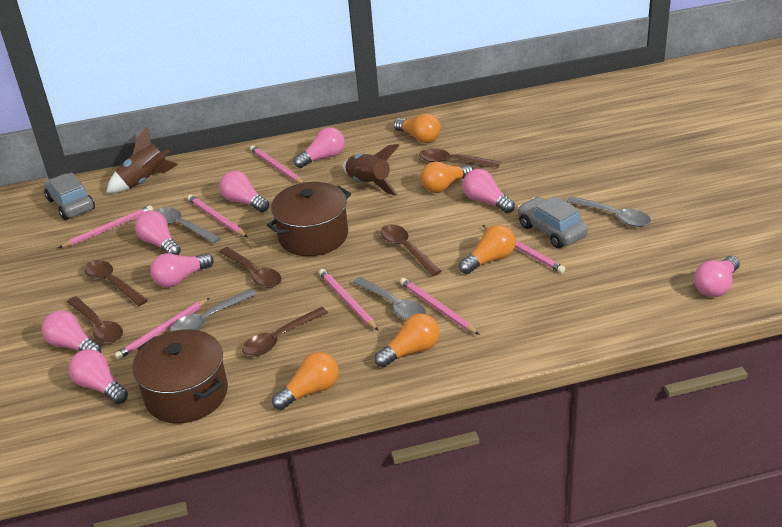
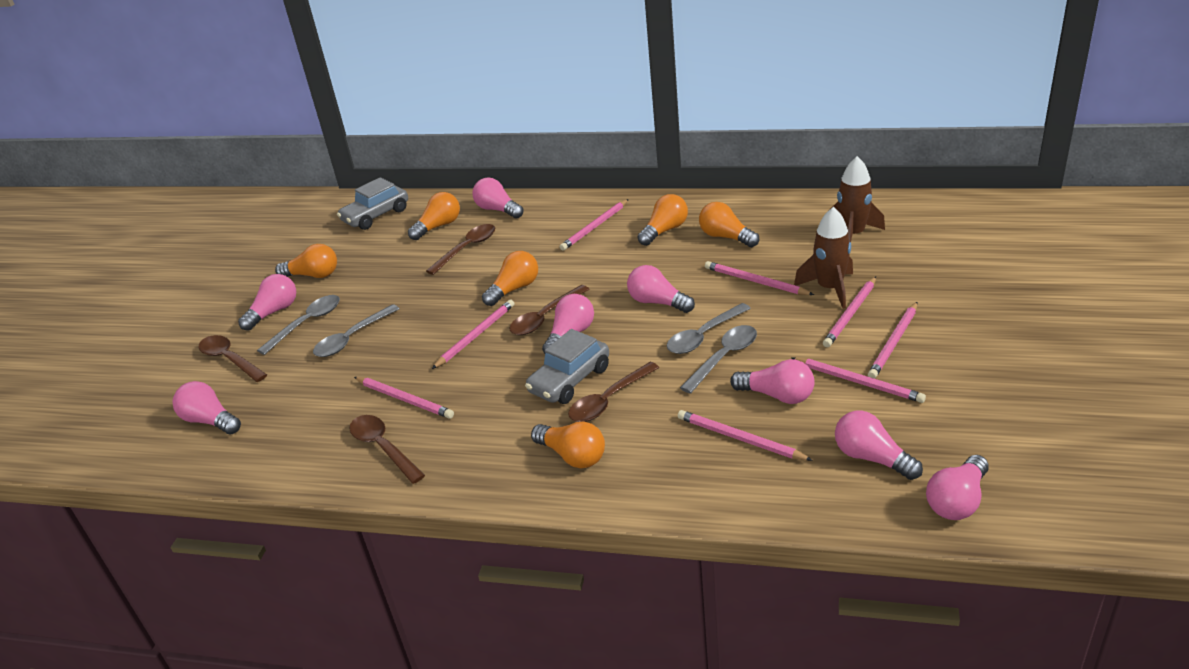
brown pot: [132,329,228,423] [267,182,351,256] = 2 -> none = 0
brown spoon: [67,296,123,343] [84,260,148,306] [219,247,281,288] [242,307,328,357] [380,224,441,276] [419,148,500,168] = 6 -> [198,335,267,382] [349,415,425,484] [426,224,495,275] [509,285,589,335] [568,362,659,422] = 5
orange light bulb: [272,352,339,410] [374,314,439,368] [394,114,441,143] [420,161,474,193] [459,225,516,274] = 5 -> [275,244,337,278] [408,192,460,240] [482,251,538,306] [531,422,605,468] [637,194,688,246] [699,202,759,247] = 6
pink pencil: [58,205,153,248] [114,298,210,360] [187,195,248,237] [250,145,304,183] [319,269,379,331] [400,278,480,335] [482,225,565,273] = 7 -> [354,377,454,419] [432,300,515,369] [560,199,629,251] [678,410,813,461] [705,261,814,295] [792,357,926,403] [823,277,876,347] [868,302,917,379] = 8

